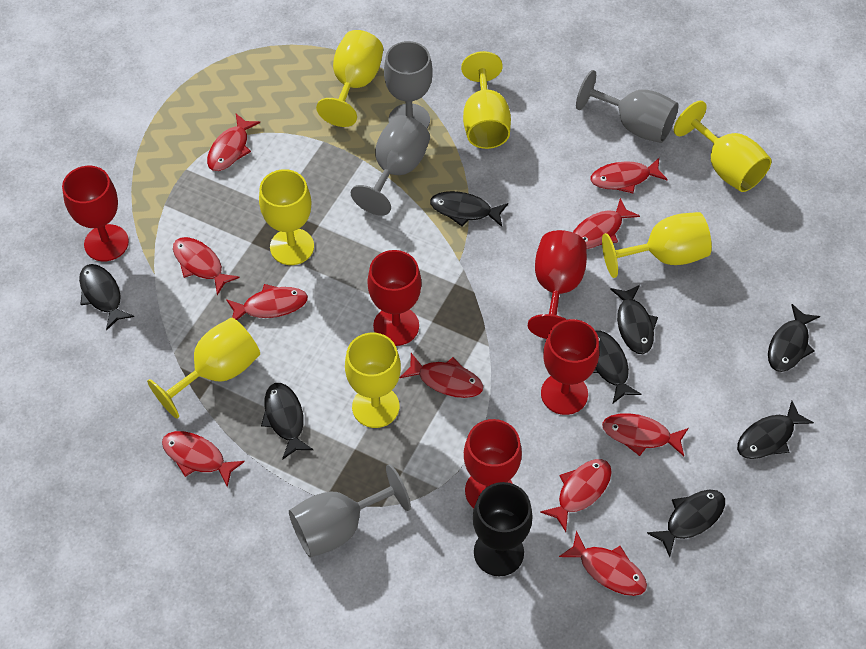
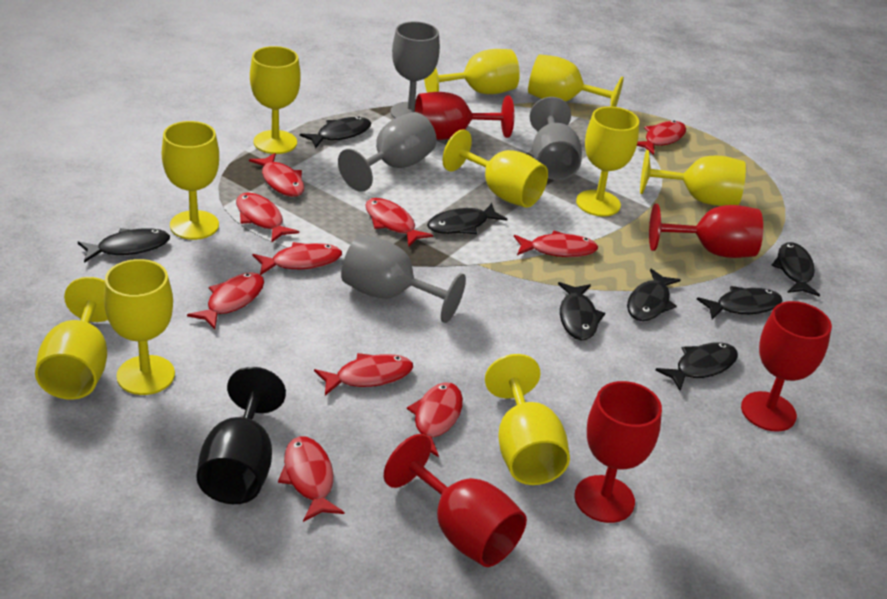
yellow goblet: [147,318,260,419] [259,169,314,265] [316,30,383,127] [345,333,401,428] [461,51,511,149] [602,212,712,278] [674,101,772,192] = 7 -> [35,277,108,400] [104,259,175,395] [162,121,219,240] [250,46,301,154] [424,49,520,94] [443,129,548,208] [485,354,570,485] [528,54,624,107] [576,107,639,217] [640,150,746,206] = 10

